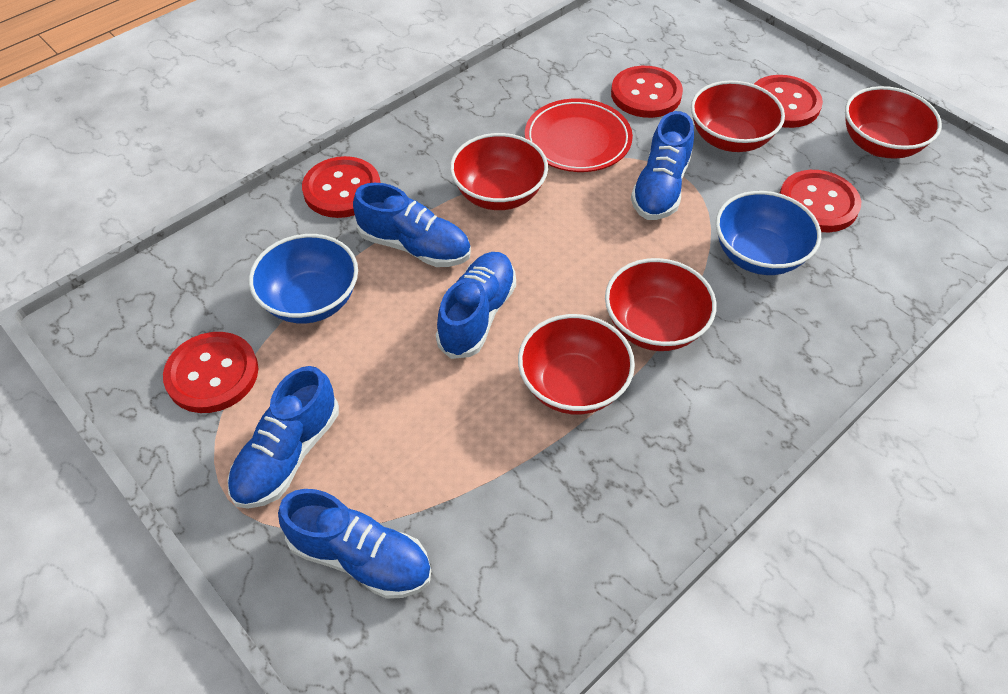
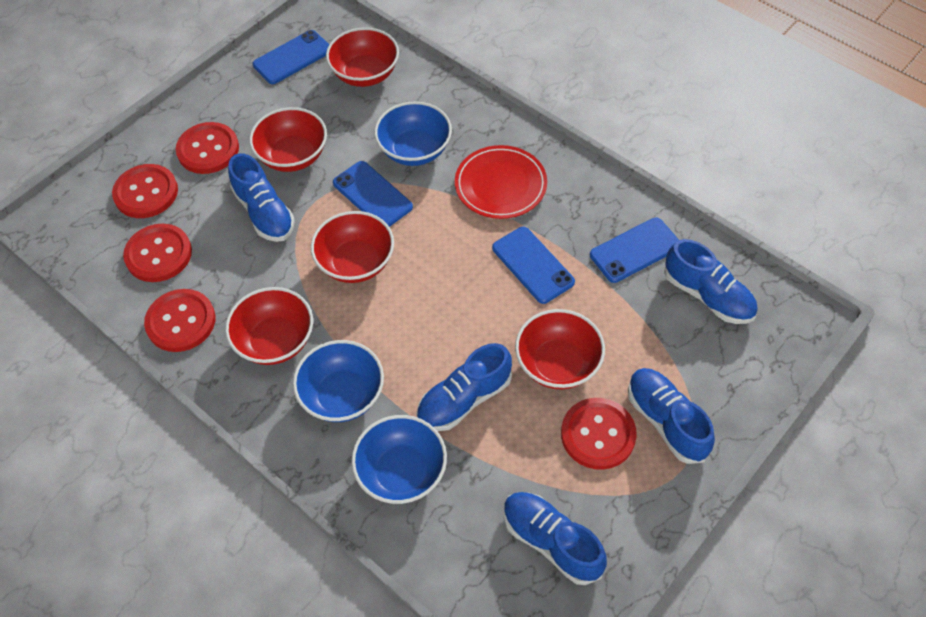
blue bowl: [249,234,358,324] [716,191,821,275] = 2 -> [293,340,384,422] [351,415,447,504] [374,101,452,166] = 3
blue phone: none = 0 -> [253,30,329,84] [333,161,413,227] [492,227,575,304] [590,218,679,283] = 4

